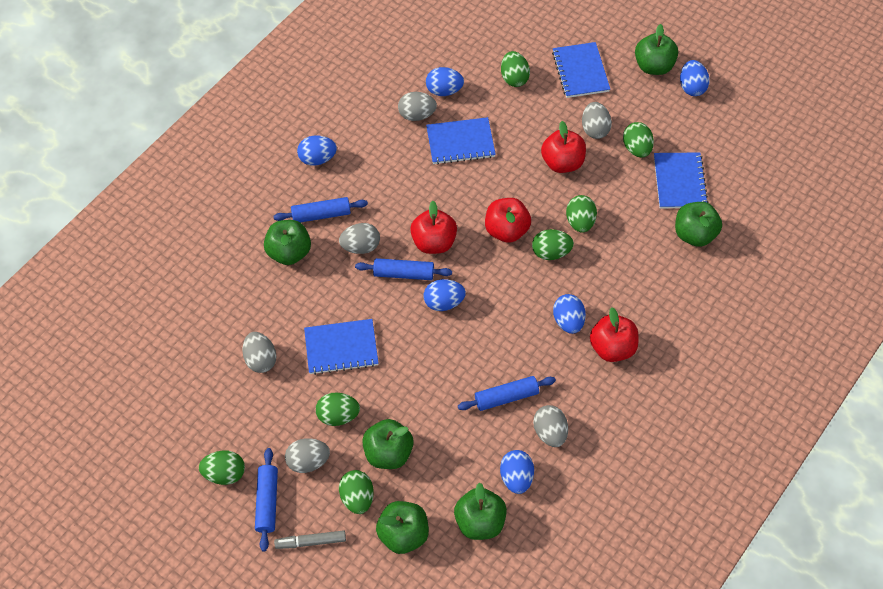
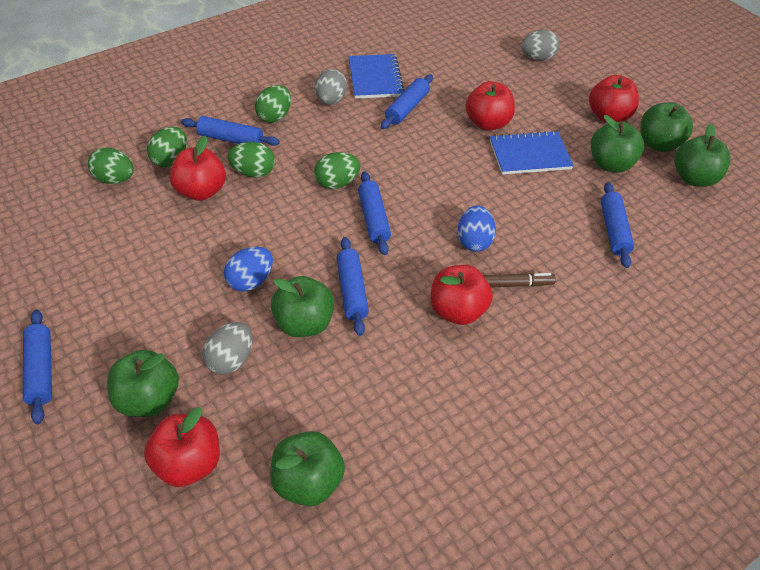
blue egg: [297,136,337,166] [424,279,466,311] [426,67,464,96] [500,450,534,494] [553,294,586,334] [680,60,710,96] = 6 -> [224,247,273,292] [458,205,496,252] = 2
blue notebook: [304,319,379,375] [426,117,496,164] [552,42,610,98] [654,153,708,208] = 4 -> [348,54,405,99] [490,130,574,175] = 2
blue rolling pin: [255,448,278,552] [273,197,368,223] [355,258,452,280] [458,376,556,411] = 4 -> [23,310,52,424] [181,116,280,146] [337,237,369,336] [358,171,391,255] [381,75,433,129] [601,182,634,268] = 6
brown marker: none = 0 -> [483,273,556,287] = 1
green egg: [199,450,245,485] [316,393,360,426] [339,470,374,514] [501,51,530,87] [532,229,574,260] [566,195,597,233] [623,122,654,158] = 7 -> [88,147,134,184] [147,127,187,167] [228,142,275,177] [255,85,291,123] [314,152,361,189] = 5
grey egg: [242,332,276,373] [285,438,330,473] [339,223,380,254] [398,92,437,121] [533,405,568,447] [582,102,612,139] = 6 -> [202,322,252,375] [315,69,347,105] [521,30,560,61] = 3
grey marker: [274,530,346,549] = 1 -> none = 0
red apple: [410,201,457,254] [485,198,531,243] [541,121,586,173] [590,307,638,362] = 4 -> [144,407,220,487] [169,136,226,201] [430,265,493,325] [465,81,515,131] [589,75,639,123] = 5

